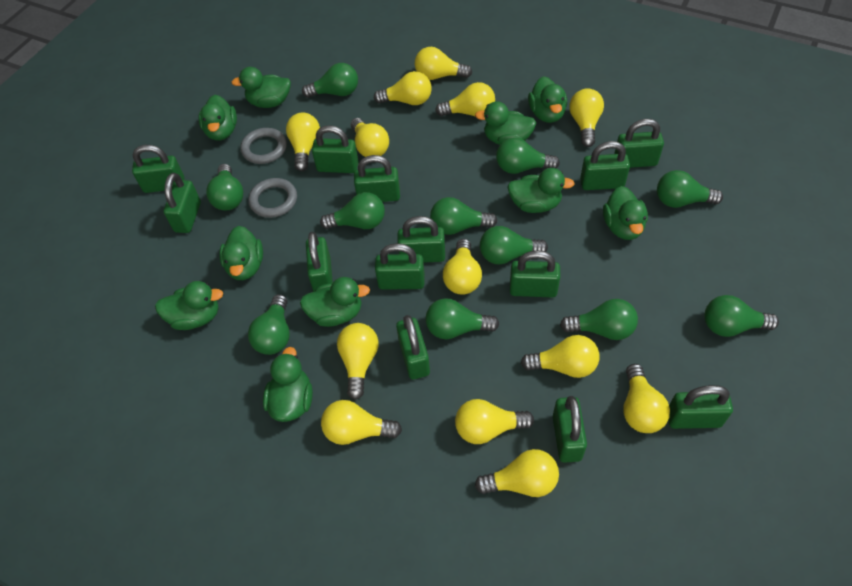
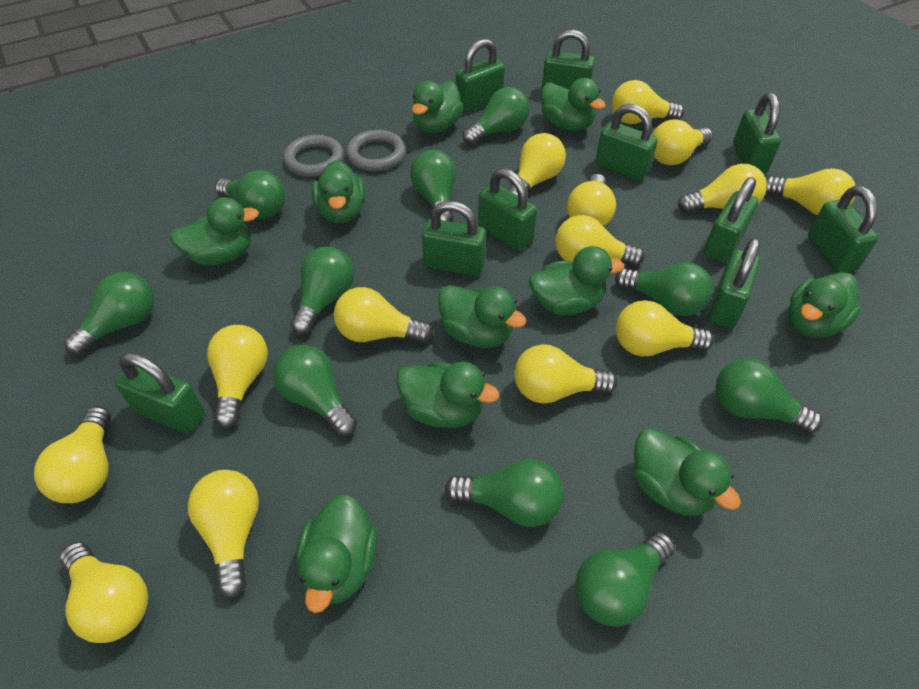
green light bulb: [206,164,243,211] [248,294,290,355] [302,63,358,98] [320,192,385,229] [426,298,499,339] [430,197,497,235] [480,226,548,265] [496,138,560,174] [560,299,638,340] [657,170,723,208] [704,295,779,337] = 11 -> [64,272,154,355] [215,170,286,219] [273,345,357,436] [291,246,354,335] [410,150,456,222] [445,459,564,527] [463,87,529,145] [575,532,675,627] [615,262,713,316] [715,358,822,434] = 10
green padlock: [132,145,184,193] [163,173,201,233] [306,232,333,292] [312,125,359,173] [354,155,400,202] [375,243,425,290] [396,315,430,379] [398,216,445,262] [510,250,560,298] [553,396,587,463] [580,141,630,190] [614,119,664,168] [668,385,733,429] = 13 -> [115,352,205,434] [422,201,486,276] [456,39,505,112] [478,168,537,251] [542,30,595,89] [595,104,658,181] [704,177,758,263] [708,238,760,328] [733,93,781,173] [808,186,878,273] = 10
yellow light bulb: [286,113,320,171] [321,400,402,445] [337,323,378,400] [351,118,389,157] [374,71,432,105] [415,47,472,80] [435,82,495,116] [443,239,482,295] [455,399,534,444] [475,449,559,497] [521,335,600,378] [569,88,604,147] [623,364,670,433] = 13 -> [34,406,111,503] [60,542,148,643] [188,470,259,598] [207,325,268,429] [334,287,433,343] [507,133,566,196] [514,344,617,403] [555,215,644,267] [567,174,616,227] [612,80,684,124] [616,300,714,357] [652,119,713,165] [678,164,767,213] [766,168,855,215] = 14

